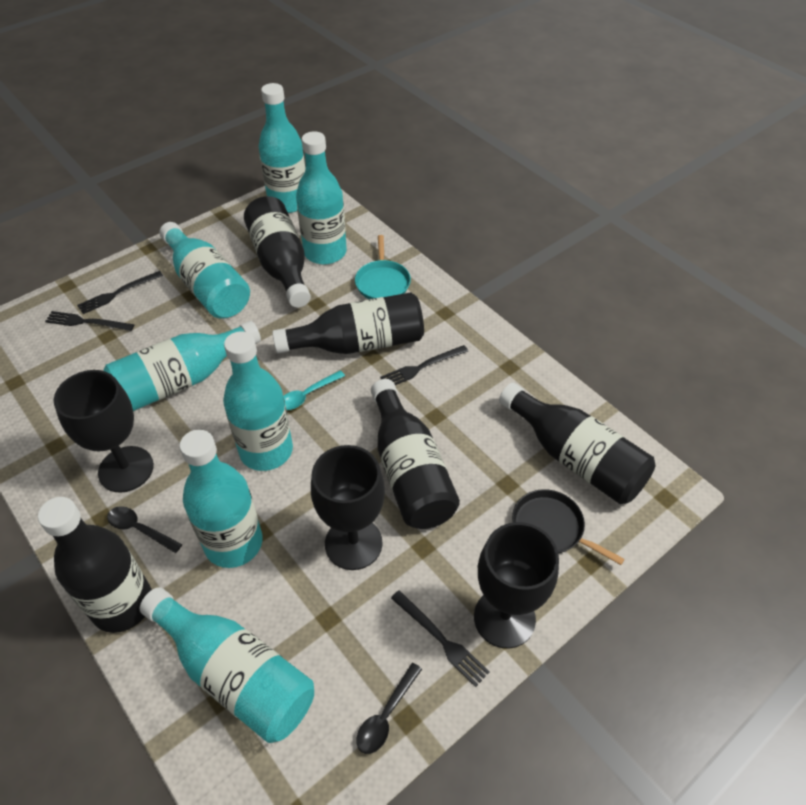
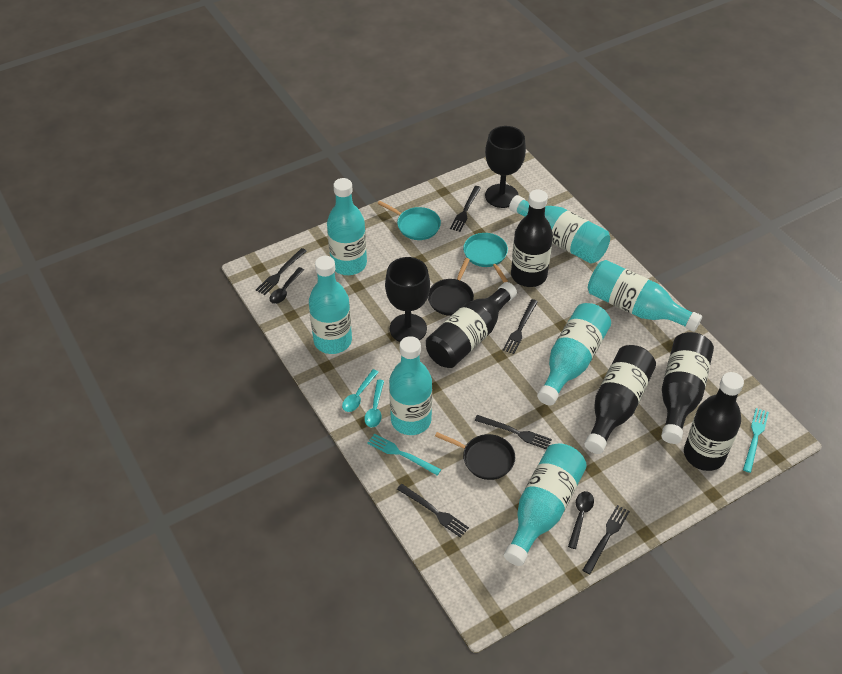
black fork: [45,311,134,331] [77,271,163,314] [380,345,468,385] [391,590,490,687] = 4 -> [256,248,307,295] [397,484,469,538] [450,186,481,232] [475,415,552,450] [503,299,538,354] [583,505,630,574] = 6
black goblet: [54,370,154,493] [311,445,385,570] [474,522,559,648] = 3 -> [385,257,430,342] [485,126,526,208] = 2
black pan: [512,489,625,565] = 1 -> [428,258,474,316] [435,432,515,480] = 2
turquoise fork: none = 0 -> [367,434,441,476] [743,408,769,473] = 2
turquoise pan: [355,235,411,299] = 1 -> [378,201,441,240] [463,233,508,283] = 2
turquoise spoon: [283,370,345,410] = 1 -> [342,369,379,412] [364,380,384,427] = 2

